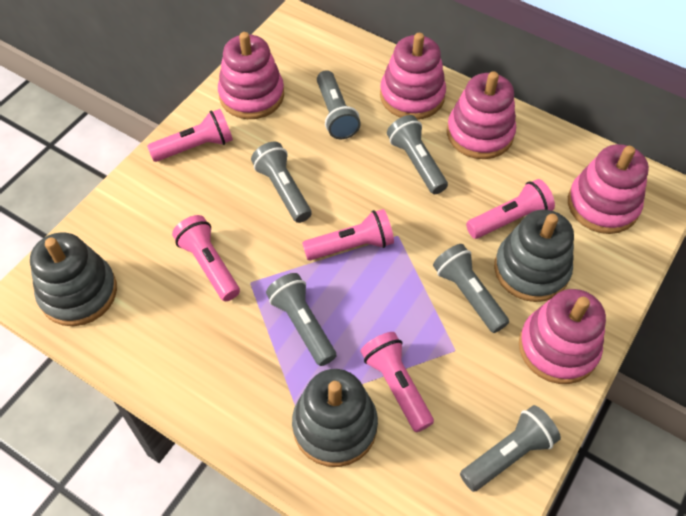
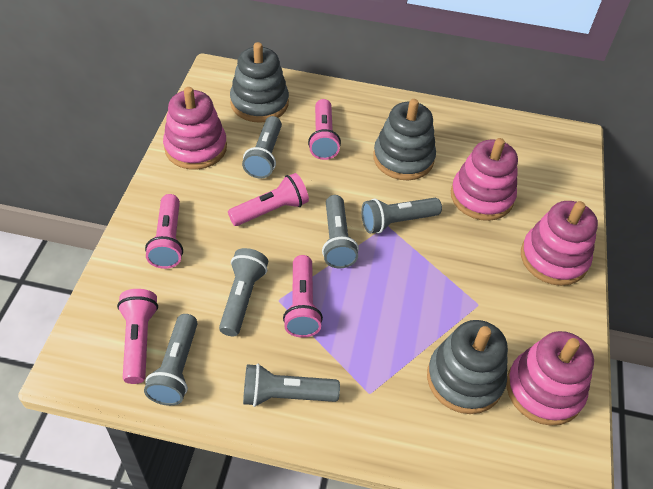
pink stacking toy: [218,32,284,119] [380,33,446,120] [447,71,516,159] [519,289,606,384] [568,144,649,234] = 5 -> [163,87,227,170] [451,138,518,221] [506,331,594,426] [521,201,598,286] = 4

